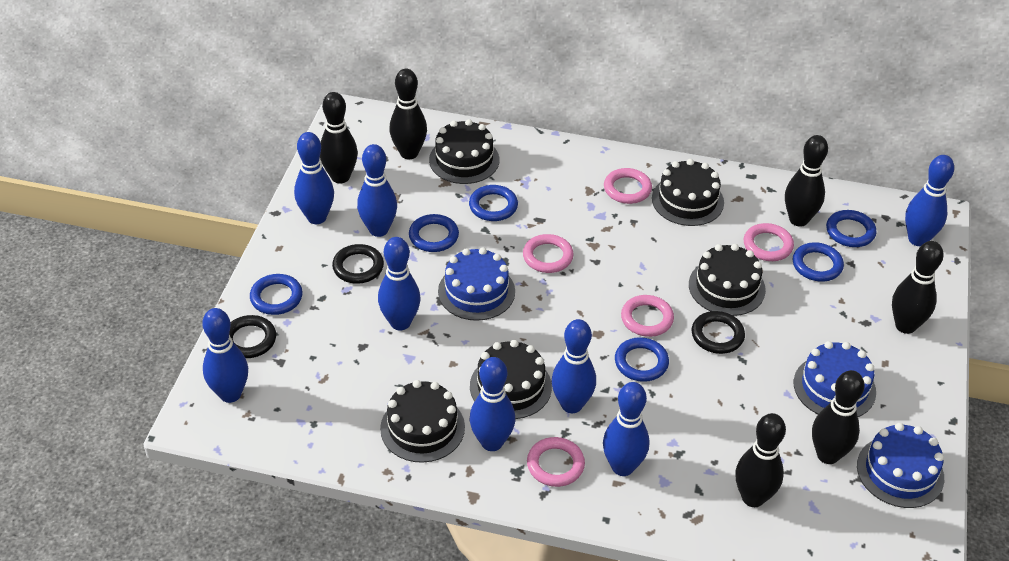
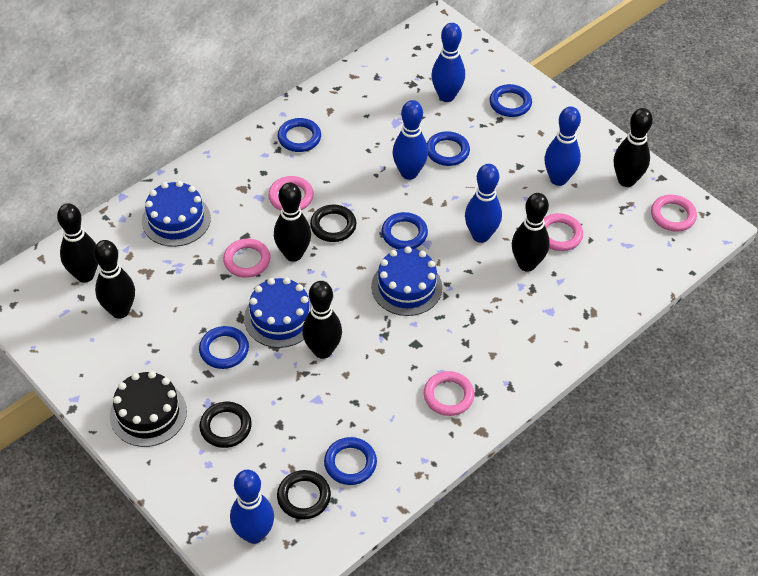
black cake: [380,380,465,463] [429,119,499,184] [470,340,552,419] [652,159,724,226] [689,244,766,316] = 5 -> [110,371,187,447] = 1
blue bowling pin: [202,308,248,403] [294,132,334,224] [357,144,397,237] [378,237,420,331] [470,357,515,451] [552,319,596,413] [603,382,649,476] [905,155,954,246] = 8 -> [230,470,274,544] [392,100,428,180] [431,23,465,102] [465,164,502,243] [545,106,581,186] = 5

